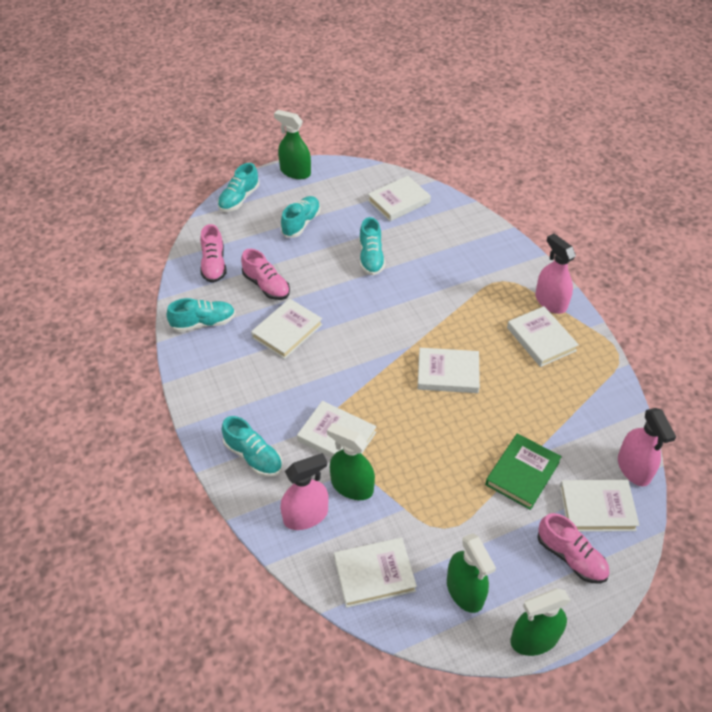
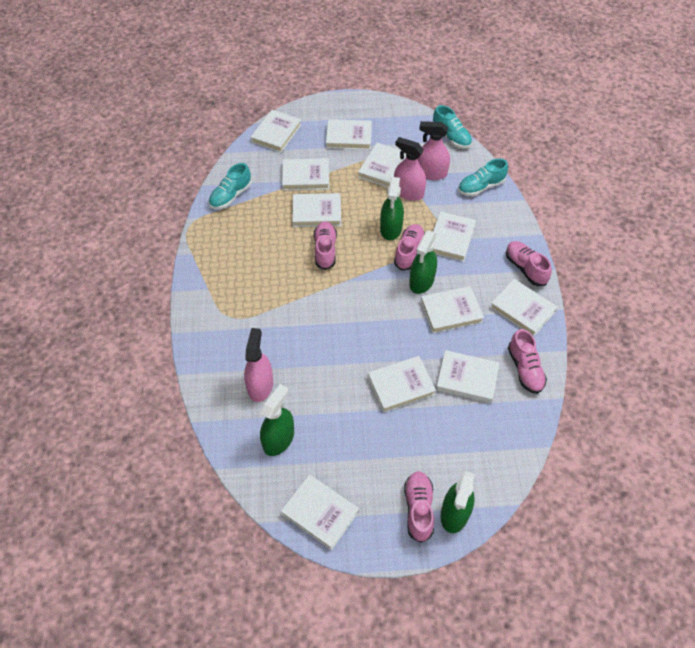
green book: [485,433,562,510] = 1 -> none = 0
pink shoe: [200,224,226,283] [241,249,290,300] [537,513,609,584] = 3 -> [314,222,337,270] [394,224,425,271] [404,471,434,543] [506,241,552,286] [508,329,547,394] = 5
turquoise shoe: [167,298,235,332] [218,163,259,212] [222,416,282,477] [281,196,321,238] [359,217,385,275] = 5 -> [209,163,252,209] [432,105,472,148] [458,158,508,196] = 3
white book: [251,298,323,359] [297,401,377,458] [334,538,417,608] [368,176,431,221] [418,348,480,393] [507,306,579,367] [560,480,639,532] = 7 -> [251,110,301,153] [281,475,359,550] [282,158,329,191] [292,193,341,227] [326,119,372,150] [358,143,406,188] [368,356,436,413] [421,286,484,333] [433,211,476,262] [436,350,499,403] [490,279,558,337] = 11

